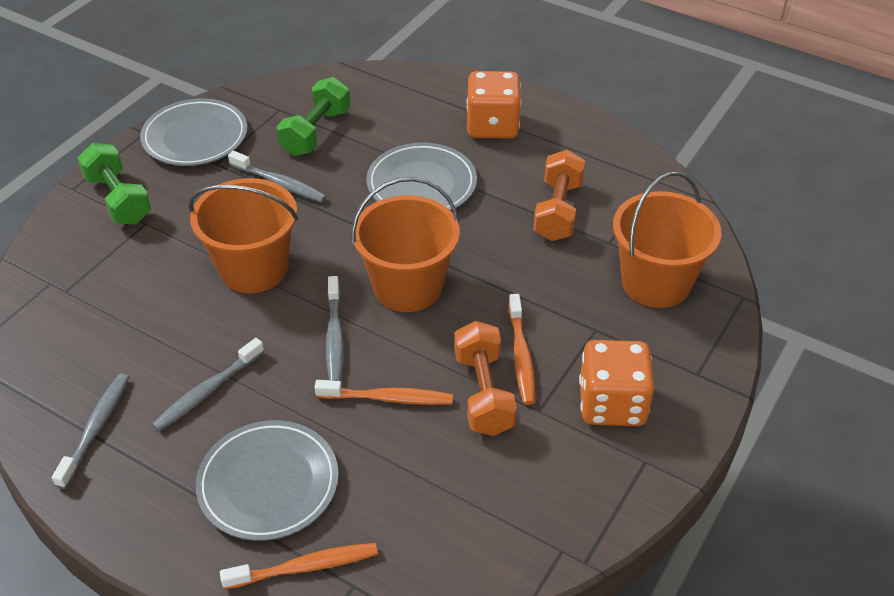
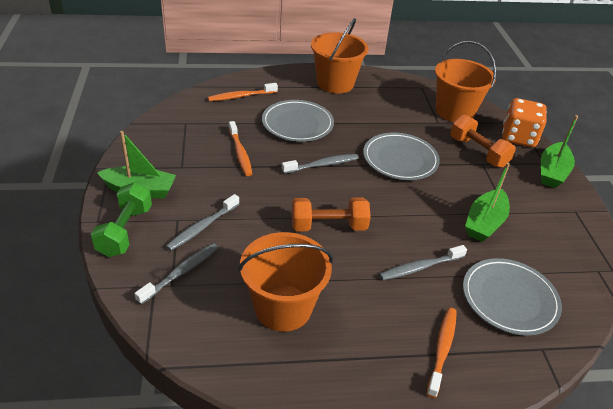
green boat: none = 0 -> [97,131,176,199] [465,163,510,242] [541,115,578,188] = 3
green dumbbell: [77,143,151,224] [277,77,350,156] = 2 -> [91,182,152,257] = 1
orange dice: [467,71,521,139] [579,340,654,426] = 2 -> [502,98,547,147] = 1

